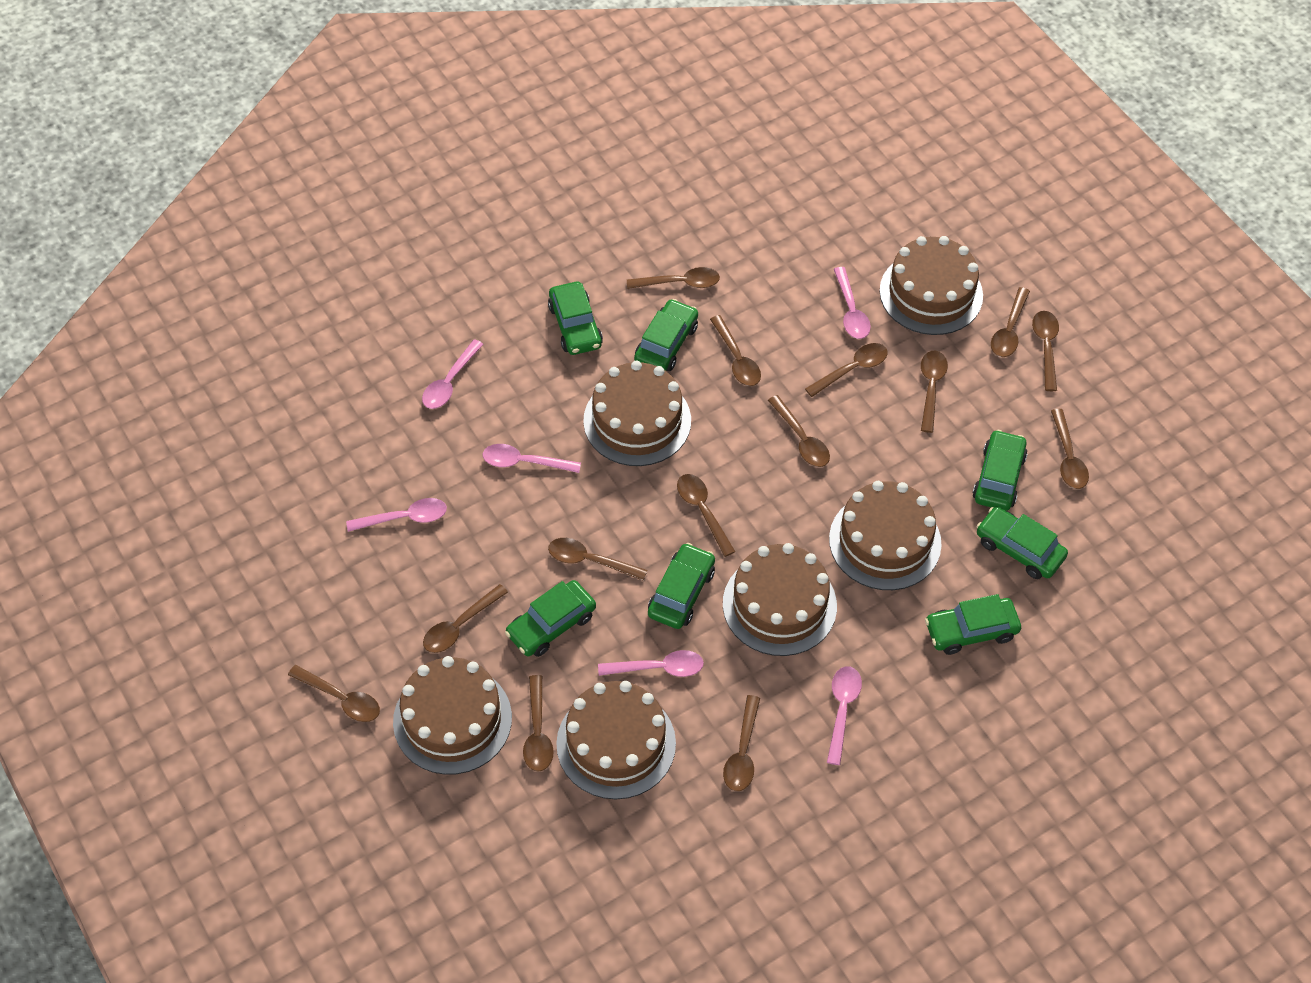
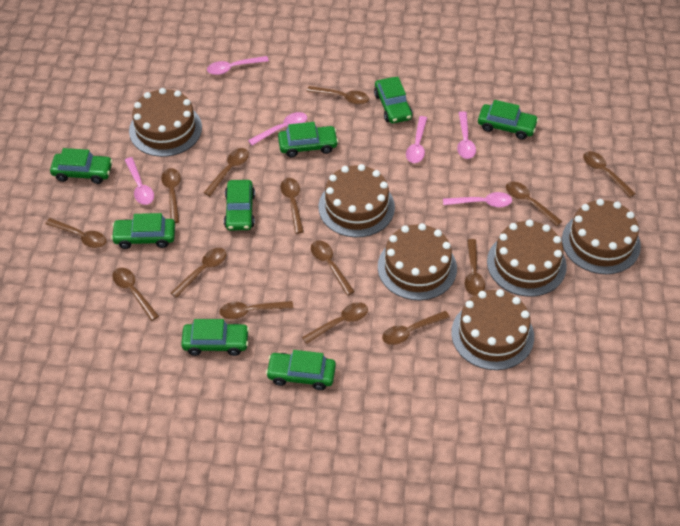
green car: [505,580,596,657] [548,282,603,355] [634,299,698,371] [648,543,715,629] [925,594,1021,655] [973,430,1028,511] [976,507,1068,579] = 7 -> [50,148,113,184] [111,213,175,249] [181,319,249,356] [224,180,255,231] [266,350,336,390] [278,122,338,157] [374,77,413,124] [478,100,539,140] = 8

